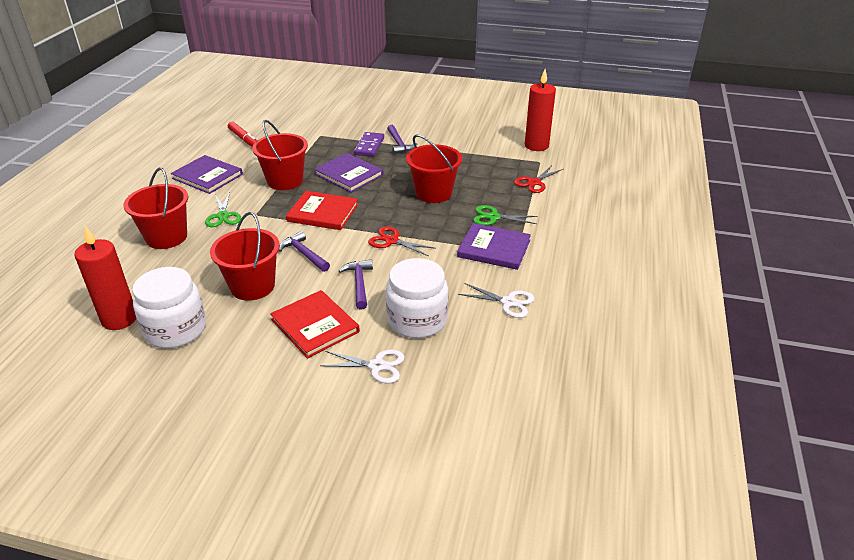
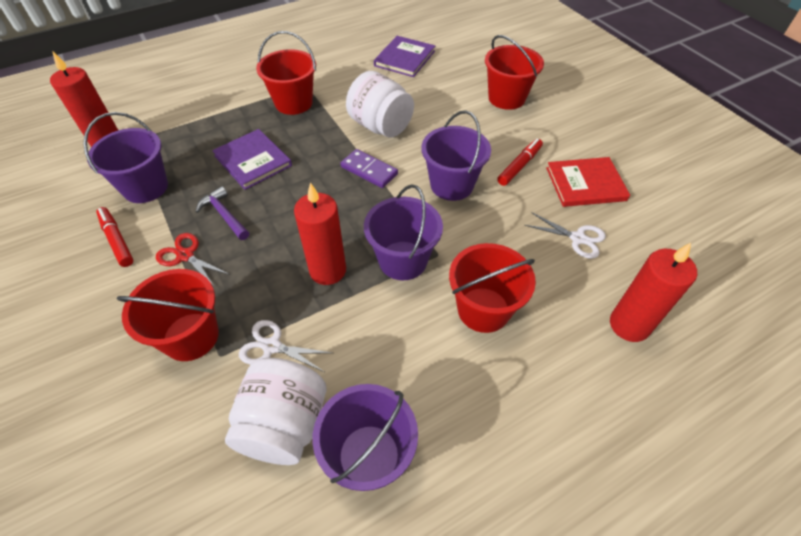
green scissors: [205,192,241,227] [473,205,538,226] = 2 -> none = 0
purple book: [171,155,243,194] [314,153,383,193] [457,223,531,270] = 3 -> [212,129,292,190] [374,36,435,77] = 2
purple bucket: none = 0 -> [83,112,168,203] [312,384,418,491] [364,184,443,280] [421,110,491,201] = 4
purple hammer: [279,231,330,272] [339,259,373,310] [387,125,417,154] = 3 -> [196,186,249,240] = 1
red book: [270,290,360,359] [286,191,358,230] = 2 -> [546,157,630,207] = 1
red candle: [75,226,136,330] [525,69,556,151] = 2 -> [50,51,118,147] [294,183,346,285] [610,243,697,342] = 3
red marker: [228,122,257,147] = 1 -> [96,207,133,267] [497,138,543,186] = 2
red scissors: [368,227,436,256] [514,165,563,193] = 2 -> [156,233,230,286] = 1

